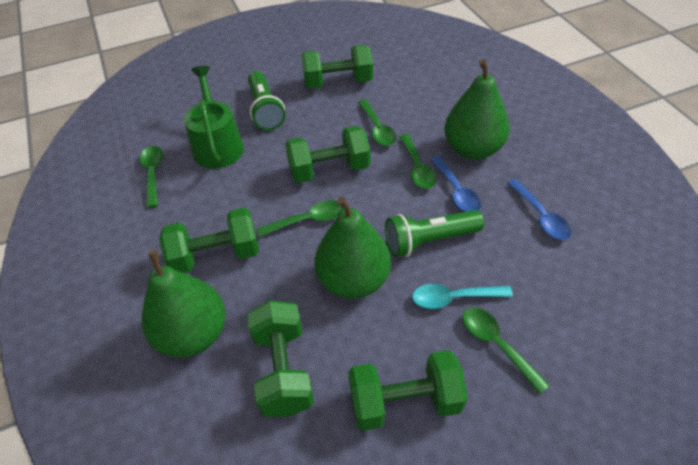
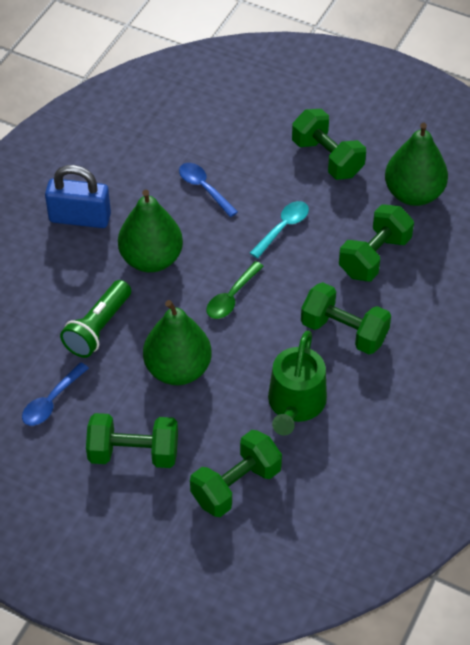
blue padlock: none = 0 -> [45,165,111,228] = 1
green flashlight: [248,71,285,130] [385,210,484,257] = 2 -> [60,280,131,358] = 1
green spoon: [140,146,163,208] [257,200,344,237] [358,99,396,146] [399,134,437,189] [463,307,550,394] = 5 -> [207,261,264,319] = 1

